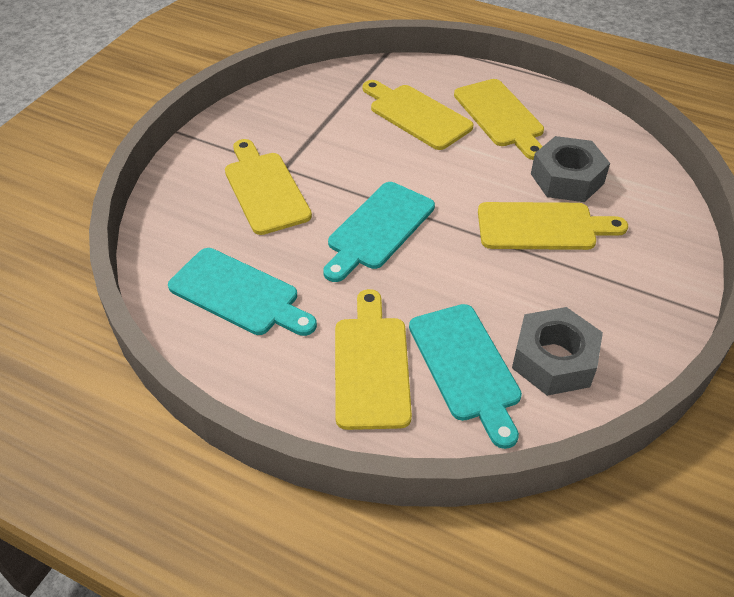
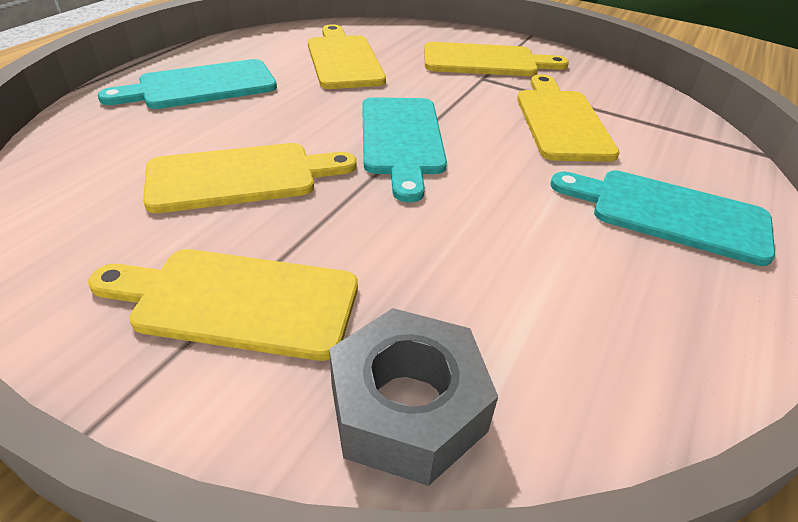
grey nut: [512,307,603,396] [531,136,610,202] = 2 -> [329,308,498,486] = 1

